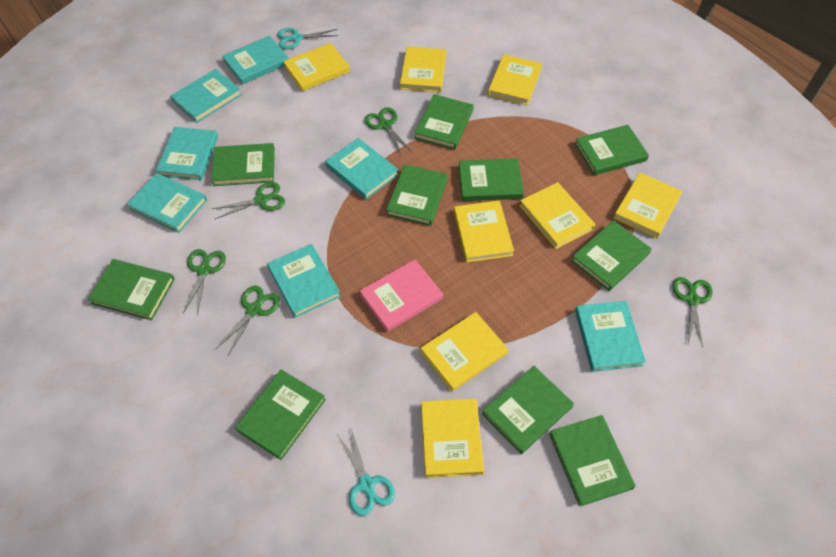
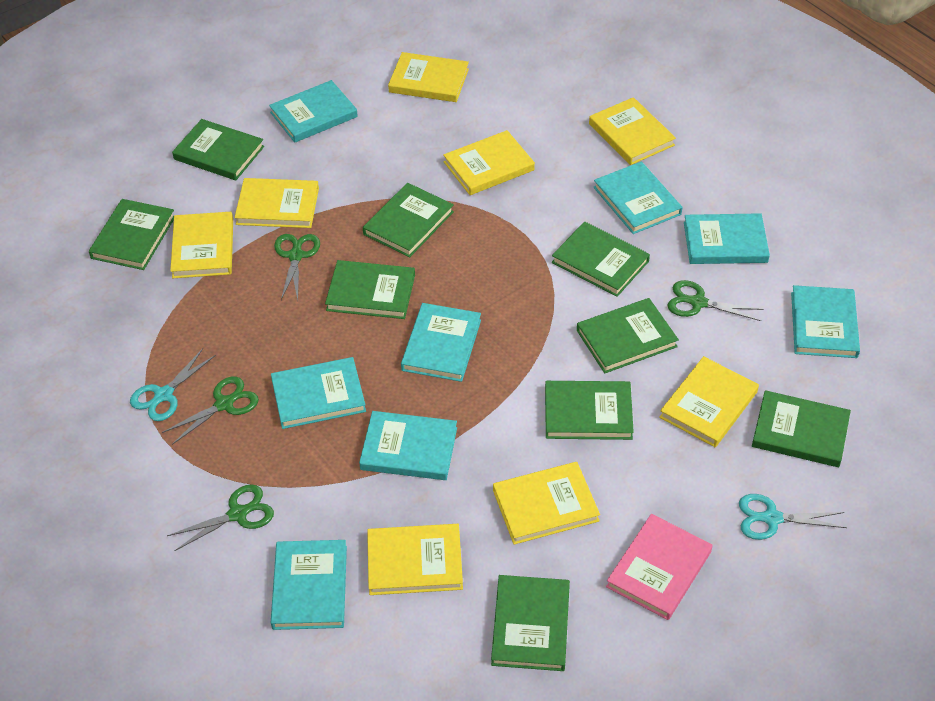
green book: [88,259,175,320] [211,143,275,186] [235,369,326,460] [386,164,448,226] [415,94,474,149] [458,159,524,201] [482,366,574,454] [549,415,636,507] [571,220,652,291] [575,125,649,175] = 10 -> [89,199,174,270] [172,119,264,180] [325,260,415,319] [363,183,454,258] [491,575,570,671] [545,381,634,440] [552,222,650,297] [577,298,679,373] [752,390,851,467] = 9
green scissors: [183,249,226,315] [212,182,285,219] [216,286,280,355] [364,107,413,156] [672,277,713,347] = 5 -> [162,376,259,445] [167,484,274,551] [274,234,320,300] [667,280,764,321] = 4
turquoise book: [127,173,207,233] [156,127,218,180] [170,69,242,123] [222,36,289,84] [267,244,341,318] [325,138,399,199] [575,301,646,372] = 7 -> [269,80,358,143] [271,357,366,429] [271,540,347,630] [359,411,457,480] [401,303,481,382] [593,161,682,234] [684,213,770,264] [791,285,860,358] = 8

